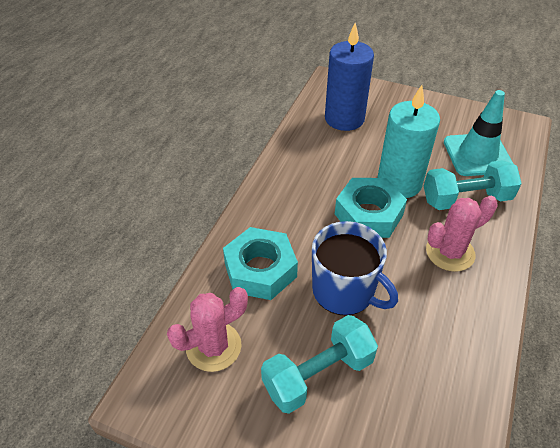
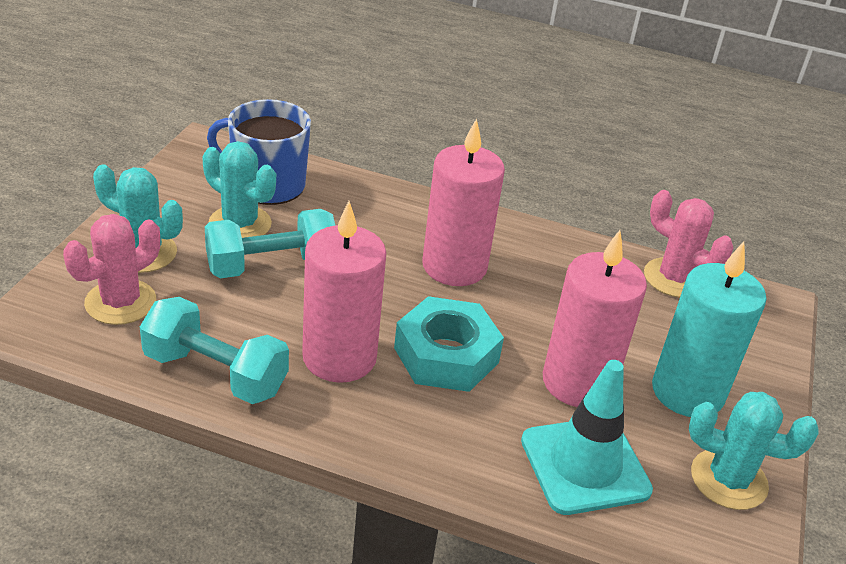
blue candle: [325,23,374,131] = 1 -> none = 0
pink candle: none = 0 -> [302,201,386,383] [422,118,505,286] [543,230,647,407] = 3
turquoise cactus: none = 0 -> [93,164,183,273] [202,141,276,238] [689,392,819,510] = 3
turquoise nut: [223,227,298,300] [335,178,407,238] = 2 -> [394,296,504,392] = 1

